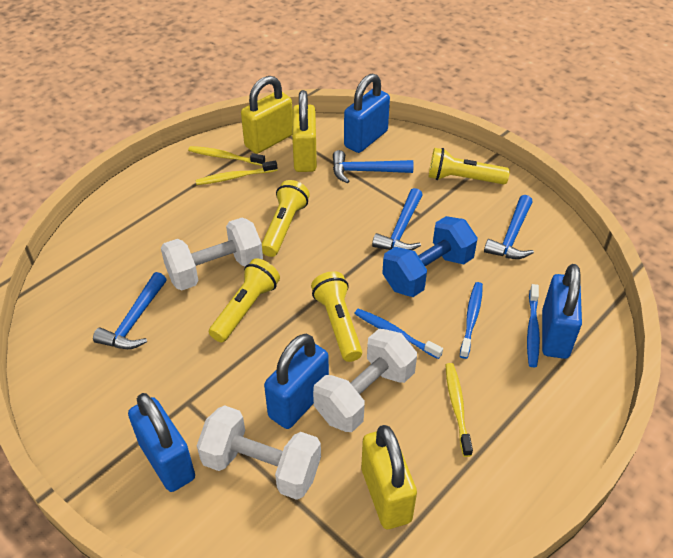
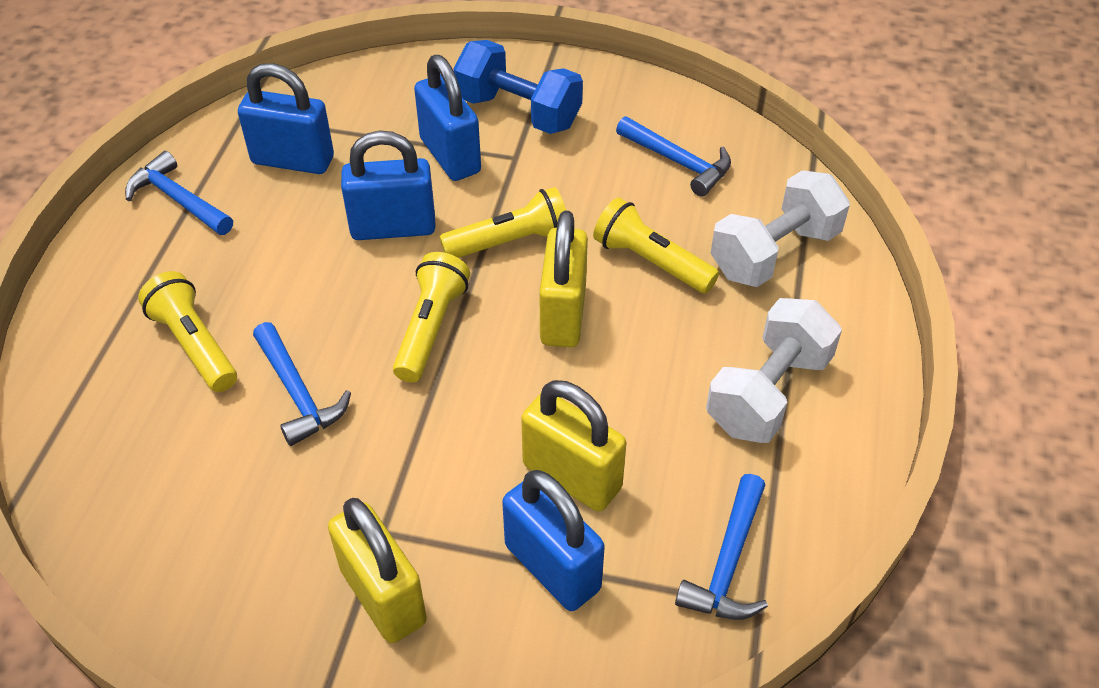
blue toothbrush: [354,309,443,359] [460,282,483,359] [527,284,540,367] = 3 -> none = 0
white dumbbell: [161,218,263,290] [197,405,321,500] [313,329,417,432] = 3 -> [706,298,842,443] [711,170,850,287] = 2
yellow toothbrush: [188,146,265,166] [196,160,278,185] [445,363,473,457] = 3 -> none = 0

